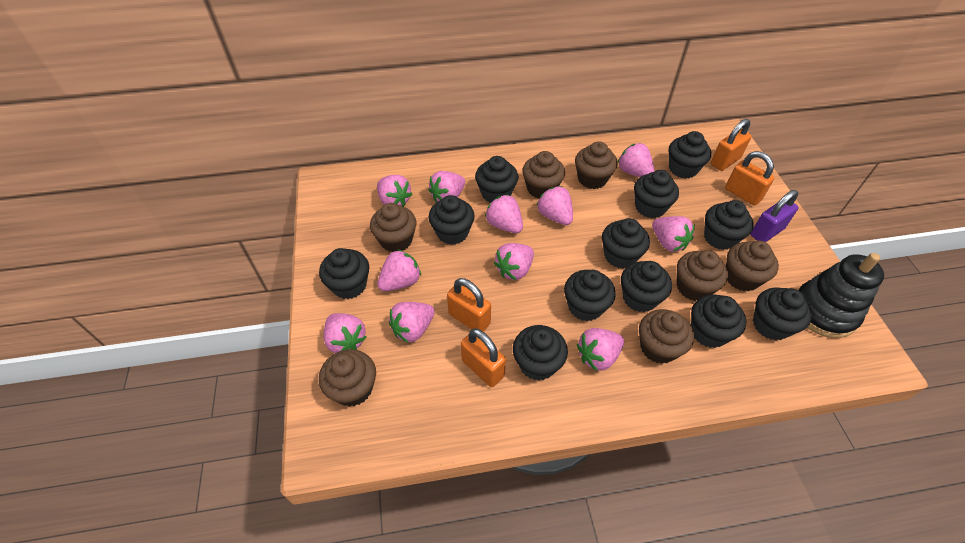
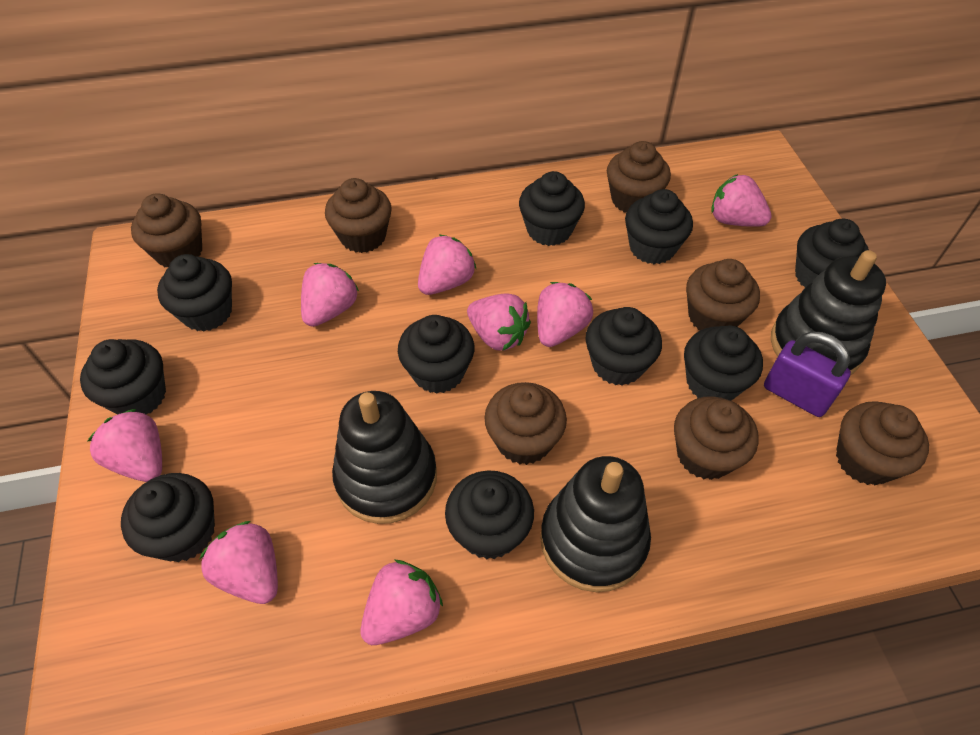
black cupcake: [319,248,369,299] [429,195,475,245] [475,156,518,203] [513,325,568,381] [564,270,616,321] [602,218,650,269] [621,261,672,312] [634,170,679,218] [669,131,711,179] [691,295,747,348] [704,200,753,250] [753,288,812,340] = 12 -> [80,339,166,415] [121,473,215,562] [157,254,232,332] [398,315,474,394] [445,470,534,560] [519,171,585,246] [586,307,662,386] [625,189,693,264] [684,326,763,401] [795,219,869,287] = 10
black stacking toy: [798,253,884,338] = 1 -> [332,391,437,524] [540,456,651,592] [771,250,886,375] = 3
orange padlock: [447,278,491,332] [461,328,506,387] [711,119,752,171] [725,151,774,206] = 4 -> none = 0
pink strawberry: [324,313,367,353] [377,175,412,207] [377,249,421,291] [389,302,435,343] [428,171,465,203] [485,194,523,233] [494,243,534,280] [537,186,573,225] [576,328,624,371] [617,143,654,177] [652,216,695,252] = 11 -> [87,409,162,482] [200,521,278,604] [301,263,359,327] [361,560,443,645] [418,235,476,295] [467,293,531,351] [537,282,593,347] [711,174,772,227] = 8

